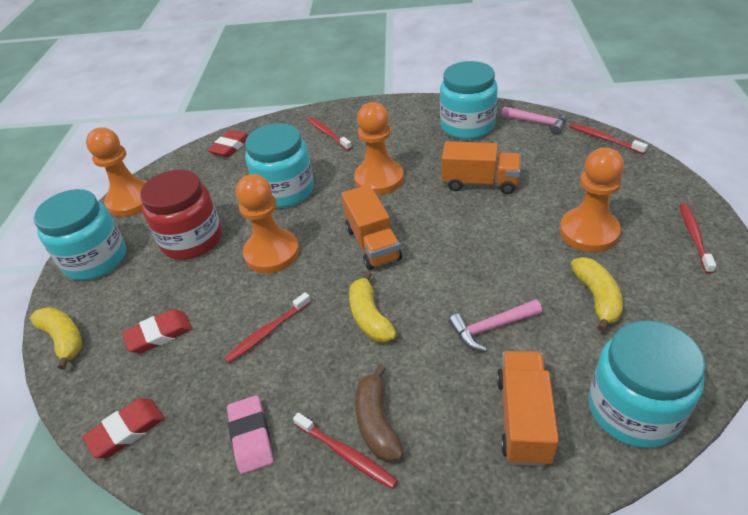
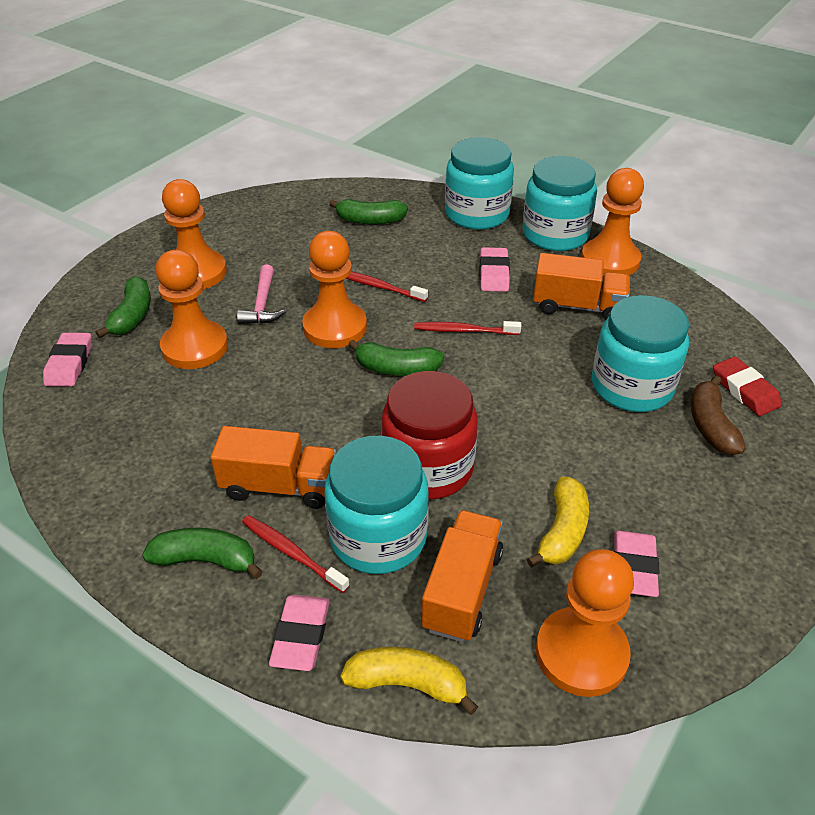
green banana: none = 0 -> [96,276,151,338] [142,528,263,579] [329,199,408,224] [348,340,444,376] = 4
orange pawn: [86,127,147,217] [236,174,299,273] [354,102,404,195] [559,148,624,252] = 4 -> [156,249,228,369] [162,179,227,289] [302,231,367,348] [536,549,634,697] [581,168,644,276] = 5
pink eraser: [227,395,273,474] = 1 -> [43,332,92,387] [269,594,330,671] [479,247,510,292] [613,530,659,597] = 4
pink hammer: [449,299,542,352] [501,106,566,135] = 2 -> [237,265,286,324] = 1
red eraser: [83,398,164,458] [122,309,192,353] [207,130,249,157] = 3 -> [713,356,782,416] = 1
red toothbrush: [224,292,311,363] [293,413,398,489] [307,117,352,150] [569,123,648,154] [680,203,716,274] = 5 -> [242,515,350,593] [346,272,428,302] [414,321,521,335] = 3
yellow banana: [30,307,82,370] [349,271,397,343] [571,257,623,332] = 3 -> [340,647,478,715] [527,476,589,568] = 2

